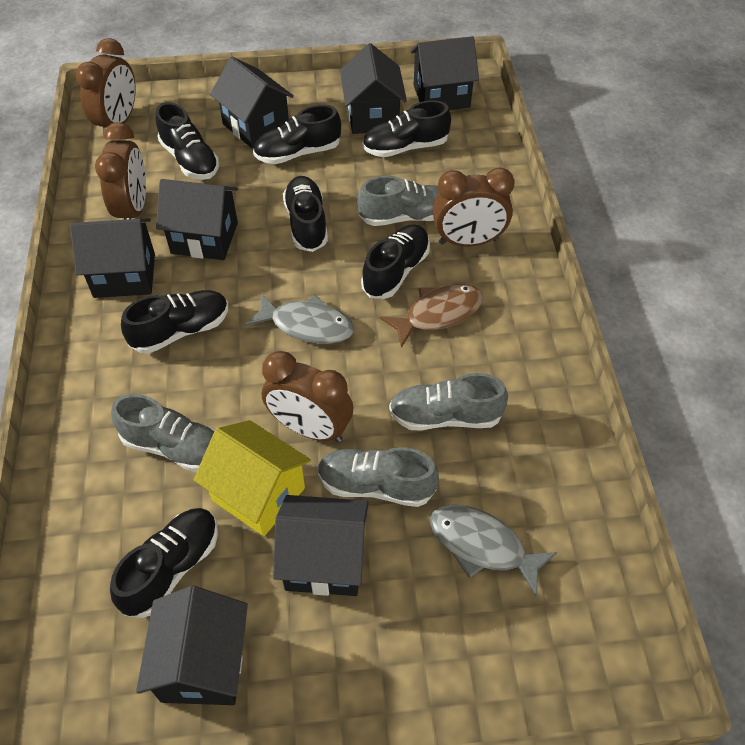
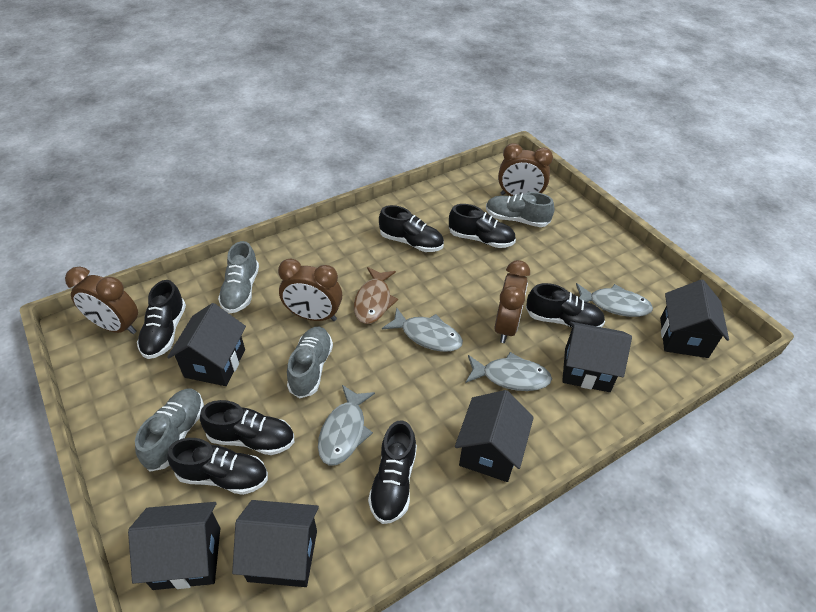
black house: [70,218,155,298] [136,586,248,705] [156,179,238,260] [210,57,294,148] [273,495,369,596] [340,43,407,134] [410,36,479,110] = 7 -> [128,502,220,590] [167,303,246,386] [232,500,319,587] [455,390,534,482] [562,322,632,392] [660,279,729,358] = 6
grey fish: [245,293,354,344] [430,505,557,596] = 2 -> [318,385,375,465] [382,307,463,352] [465,352,552,391] [576,283,653,317] = 4
yellow house: [194,420,311,536] = 1 -> none = 0

